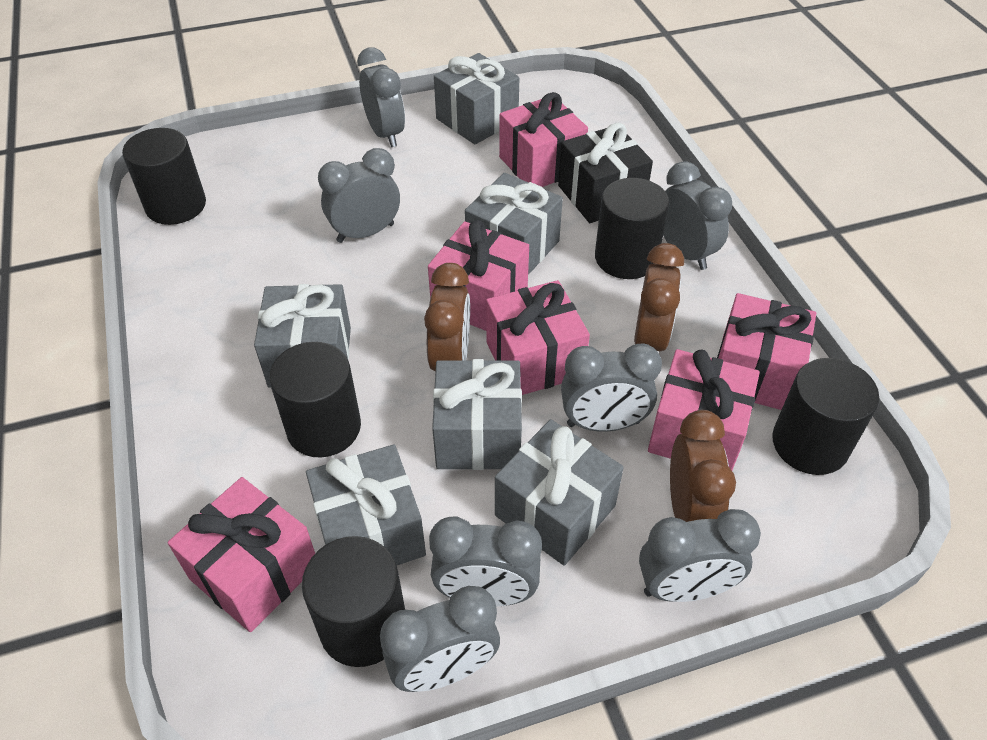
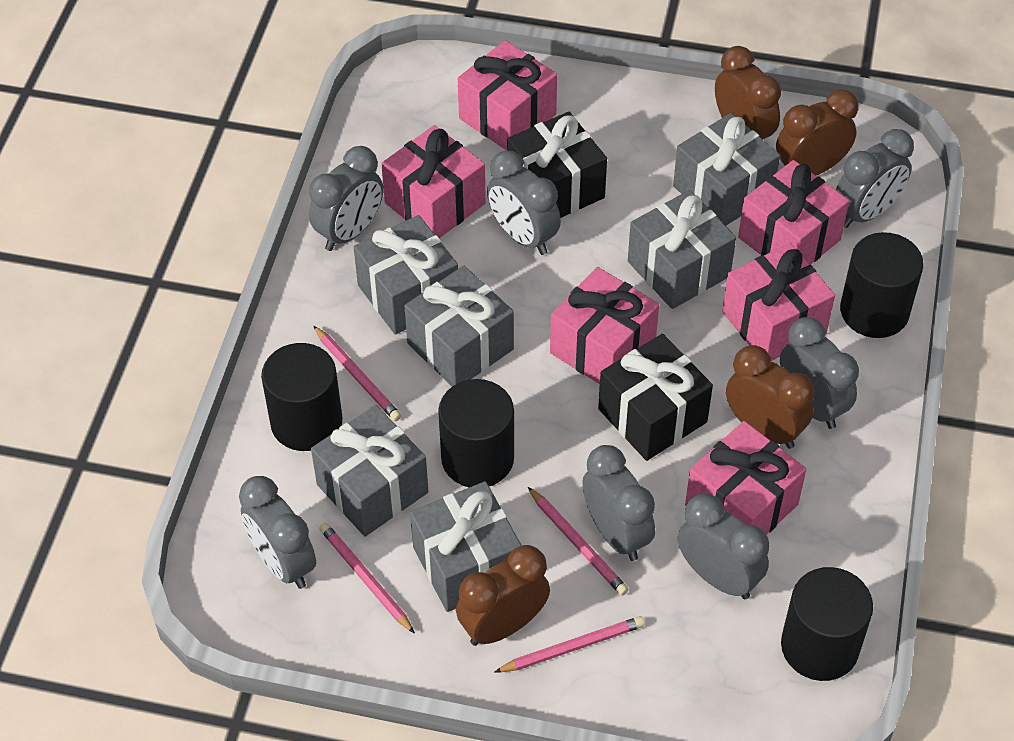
black cylinder: [122,128,206,225] [269,342,361,458] [302,536,405,667] [595,178,670,279] [772,358,880,475] = 5 -> [261,343,342,451] [438,379,514,487] [781,567,873,681] [840,232,924,338] = 4
black gift: [558,123,653,223] = 1 -> [507,112,607,218] [598,334,713,461] = 2
brown clock: [424,263,470,371] [634,243,684,351] [670,410,736,522] = 3 -> [456,545,550,646] [715,46,781,139] [726,345,815,449] [776,89,858,175] = 4
pink pencil: none = 0 -> [313,325,401,421] [319,523,415,634] [495,616,644,672] [528,487,629,596] = 4

